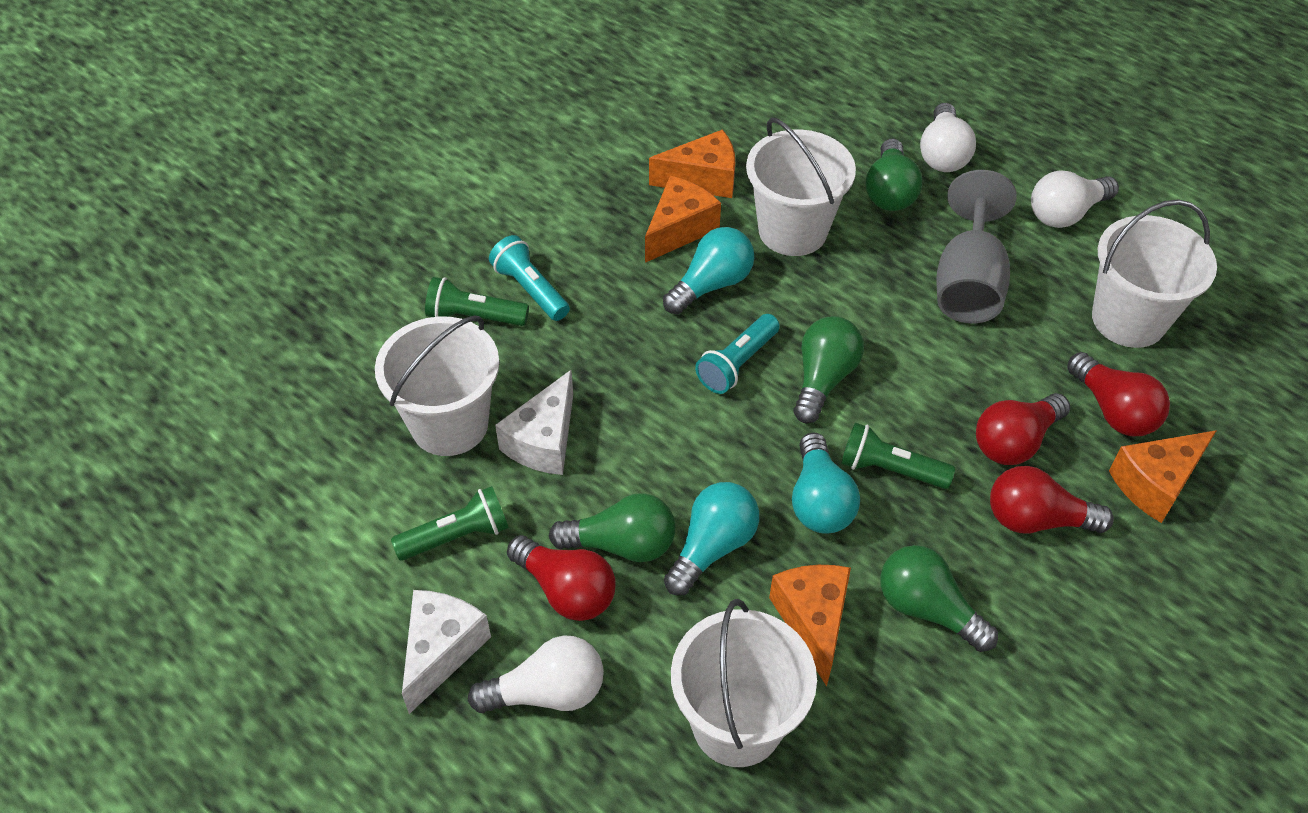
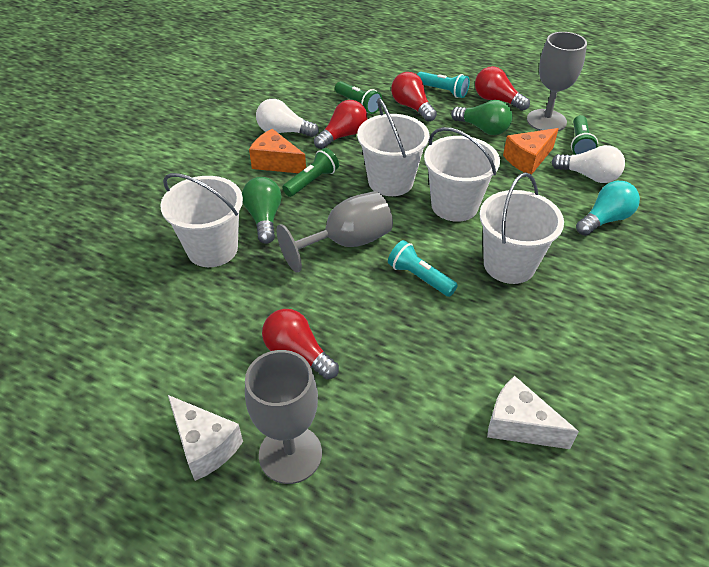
green light bulb: [549,493,676,562] [794,316,864,423] [866,139,922,211] [880,545,998,652] = 4 -> [242,177,282,244] [451,100,512,135] = 2
grey goblet: [936,170,1017,324] = 1 -> [245,350,322,484] [277,191,393,273] [527,32,587,131] = 3
orange cheese: [645,176,721,263] [649,129,735,198] [769,565,851,686] [1109,430,1217,523] = 4 -> [249,129,306,173] [503,128,559,175] = 2
turquoise light bulb: [663,227,754,314] [664,482,759,595] [792,433,860,534] = 3 -> [576,181,640,236] = 1
white light bulb: [468,635,604,713] [920,103,976,172] [1031,170,1119,228] = 3 -> [256,99,319,137] [551,145,625,183] = 2

